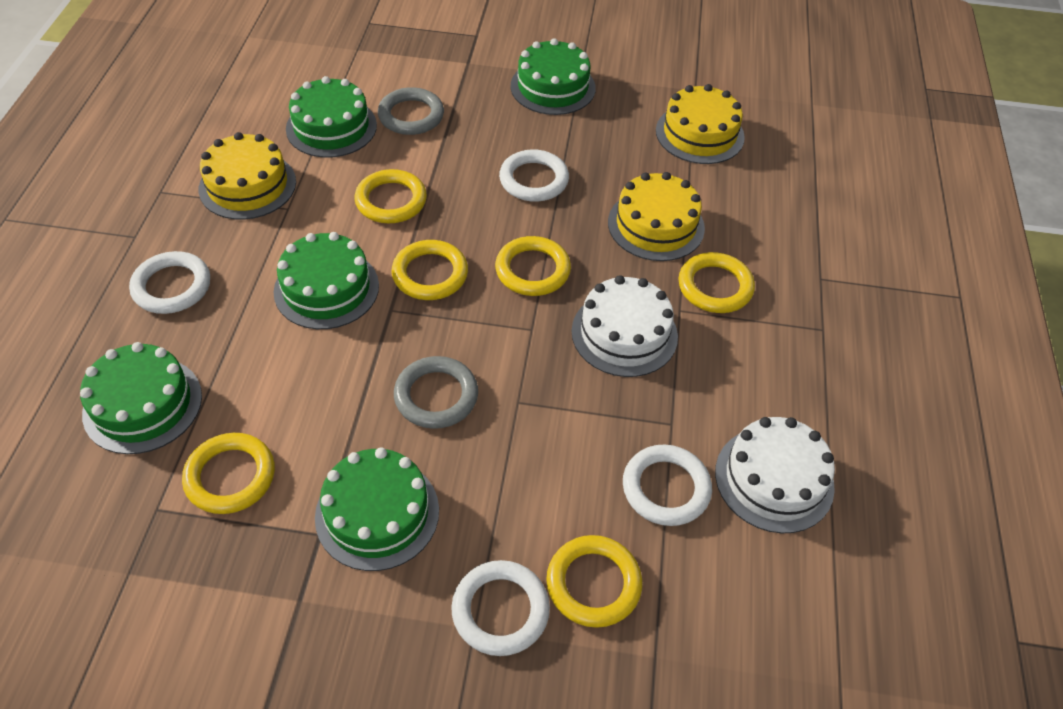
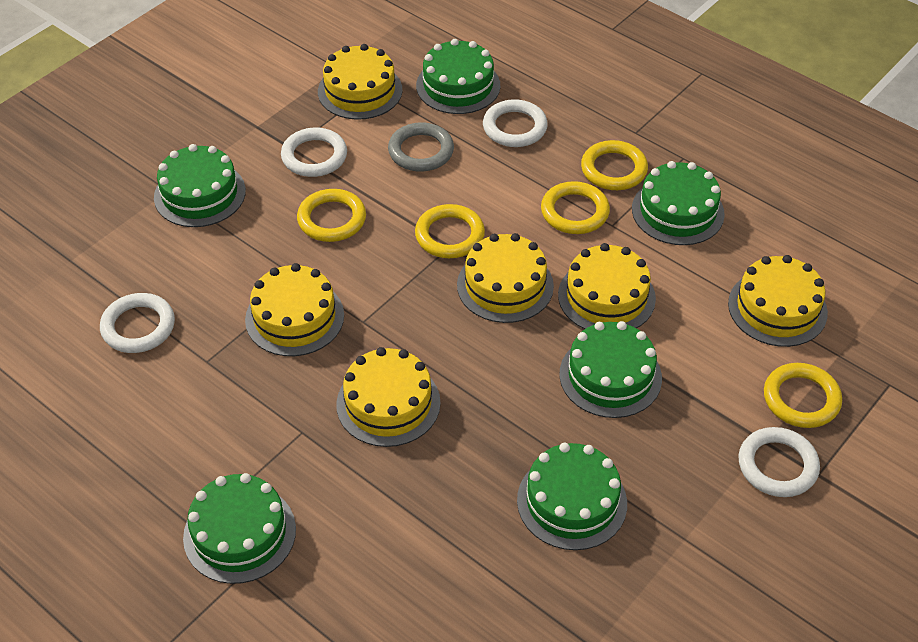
green cake: [80,342,202,454] [274,232,379,329] [286,76,377,158] [315,447,439,571] [511,38,596,115] = 5 -> [154,144,246,227] [183,473,296,584] [416,39,500,114] [517,443,627,550] [559,321,662,418] [632,161,725,245] = 6
grey ring: [378,87,444,135] [394,356,478,429] = 2 -> [388,122,454,172] = 1
white cake: [571,275,678,377] [715,417,835,533] = 2 -> none = 0
yellow cake: [199,132,296,220] [608,172,705,261] [656,84,745,164] = 3 -> [245,263,344,356] [318,44,402,120] [336,347,441,447] [457,233,554,323] [558,243,656,329] [728,255,828,347] = 6
yellow ring: [182,433,275,514] [355,169,427,223] [391,240,468,300] [495,236,571,296] [546,535,643,628] [678,252,755,313] = 6 -> [297,189,366,242] [415,204,485,258] [541,181,610,234] [581,140,648,190] [764,363,842,428] = 5

